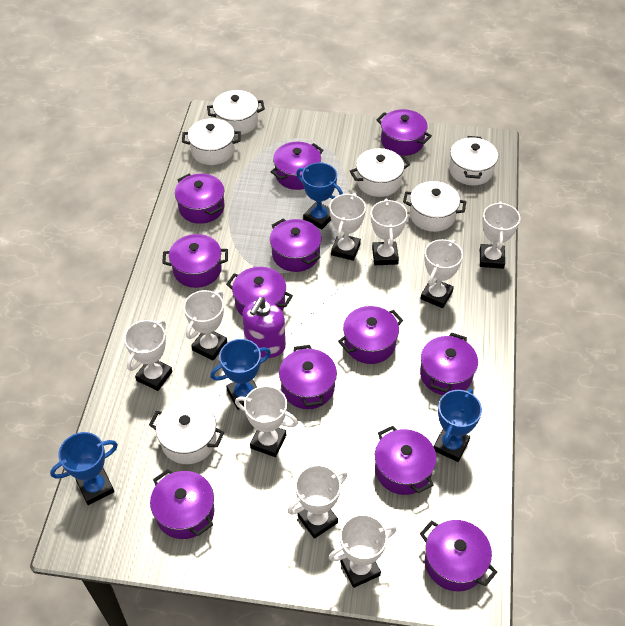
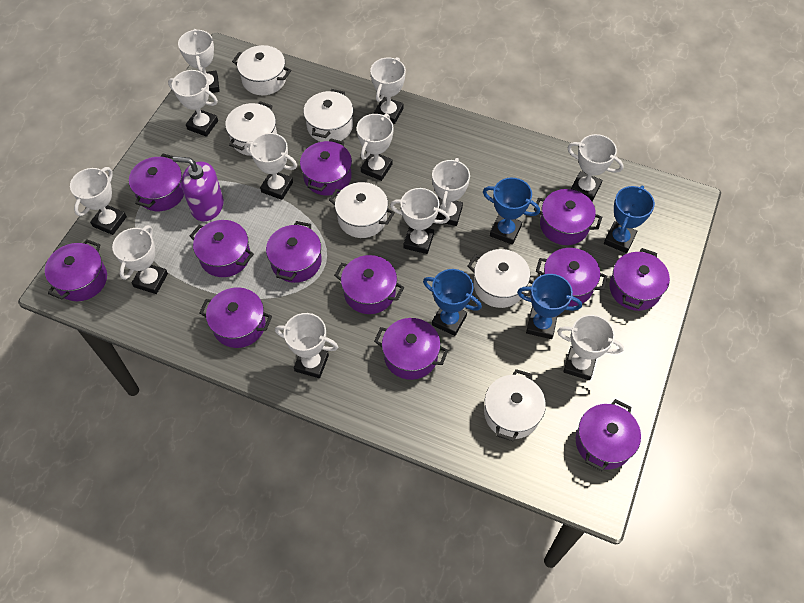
white trophy: [124,320,172,391] [184,290,227,361] [235,386,298,457] [288,465,348,539] [329,193,366,261] [329,514,397,588] [371,199,408,265] [421,239,463,308] [480,201,520,269] = 9 -> [70,167,127,235] [112,225,168,294] [168,70,218,137] [178,29,220,93] [244,133,297,200] [275,313,338,378] [357,114,394,181] [370,57,406,124] [390,188,450,254] [432,158,470,226] [557,315,624,380] [567,134,624,201] = 12

